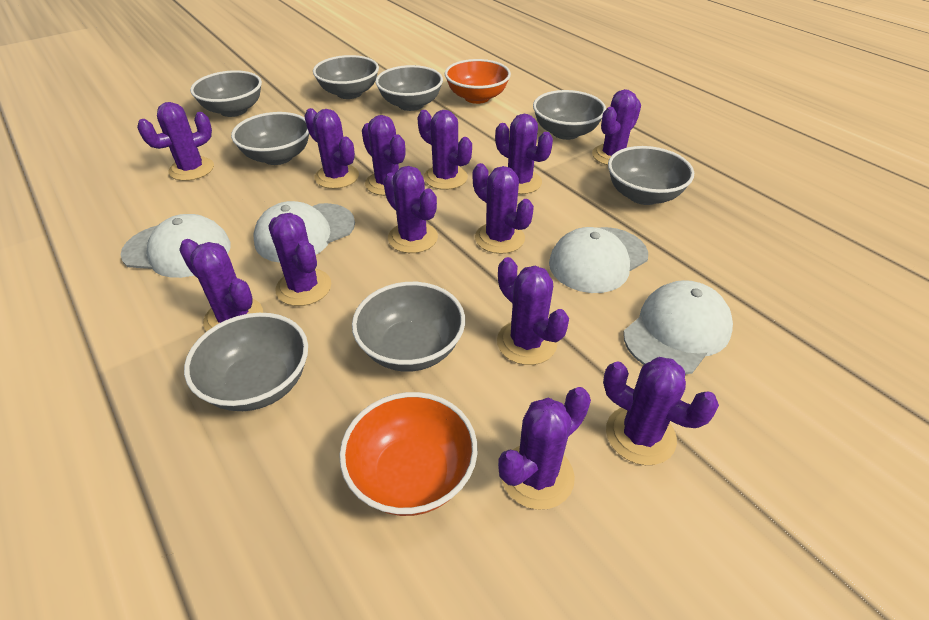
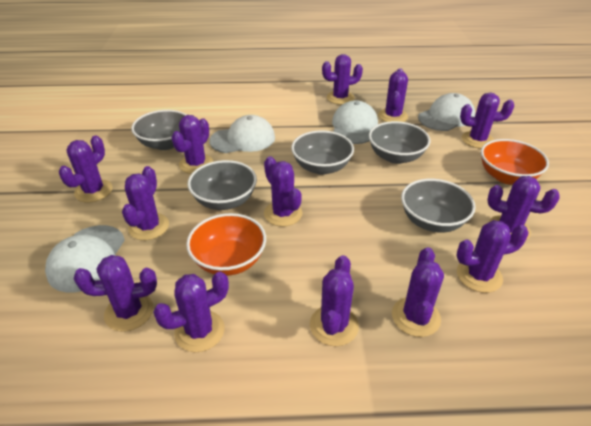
grey bowl: [184,313,308,411] [190,70,262,117] [231,112,309,165] [313,55,379,99] [352,282,465,372] [375,65,443,111] [533,90,606,140] [608,146,694,205] = 8 -> [131,110,187,150] [188,160,257,210] [291,130,354,175] [369,121,430,164] [401,179,476,232] = 5

